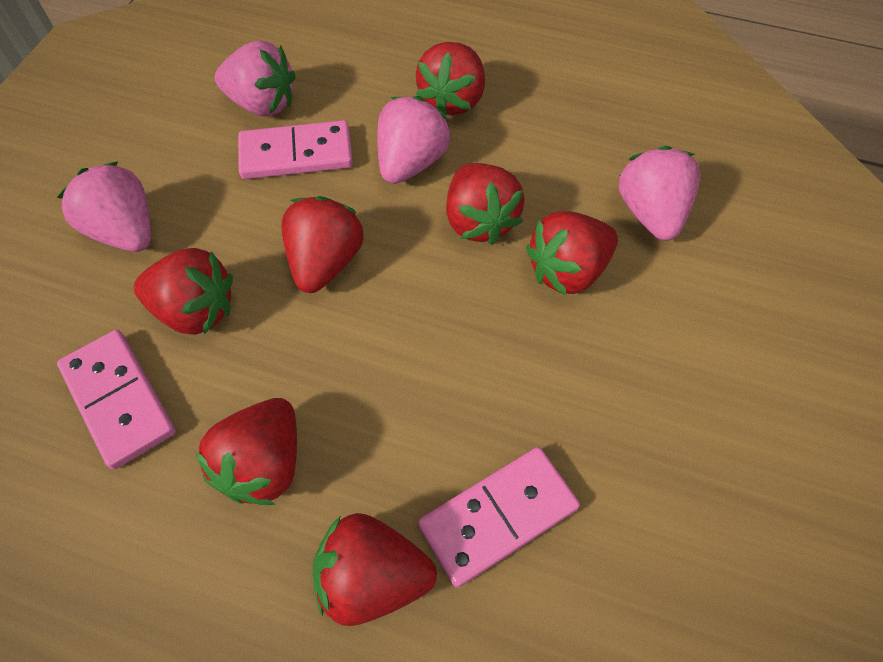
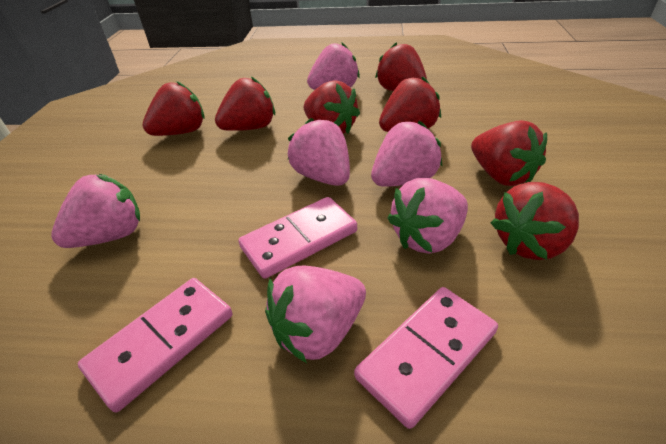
pink strawberry: [57,162,151,252] [215,41,296,117] [377,96,451,184] [618,146,701,241] = 4 -> [51,174,140,248] [265,266,366,363] [288,118,350,186] [307,42,360,90] [371,121,443,187] [387,178,468,254] = 6

